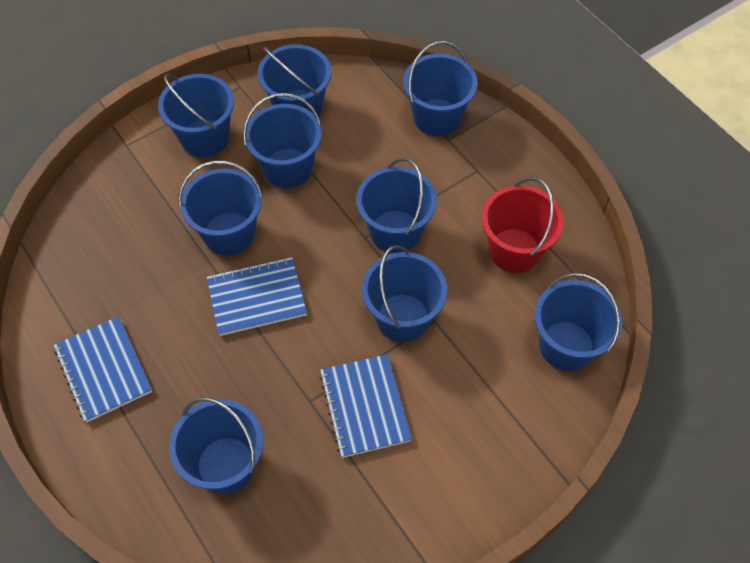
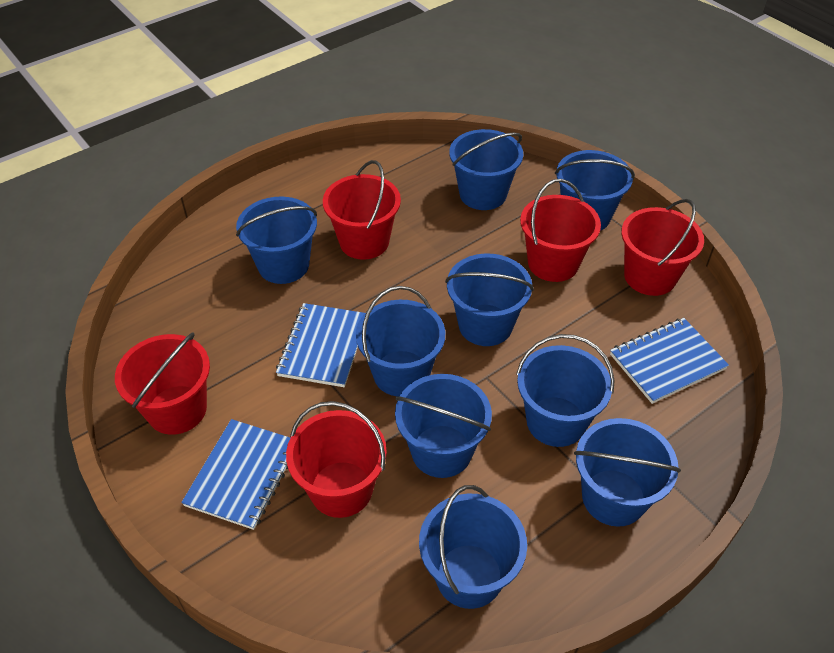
red bucket: [482,177,564,273] = 1 -> [115,333,210,435] [286,401,387,518] [323,160,401,260] [520,179,601,282] [621,199,704,296] = 5

